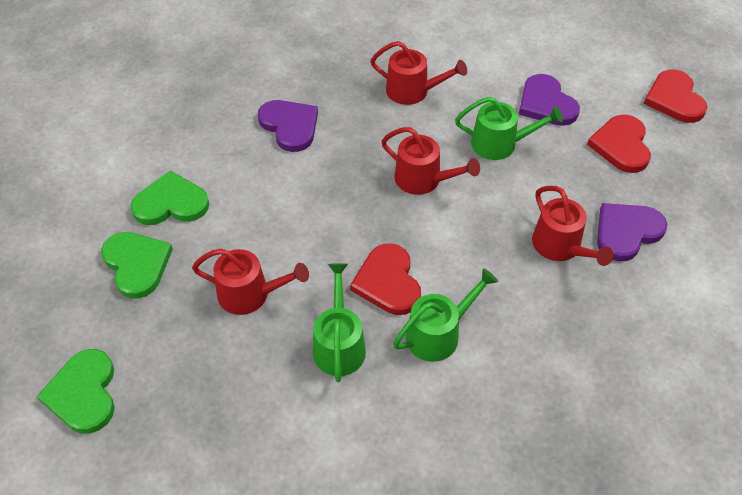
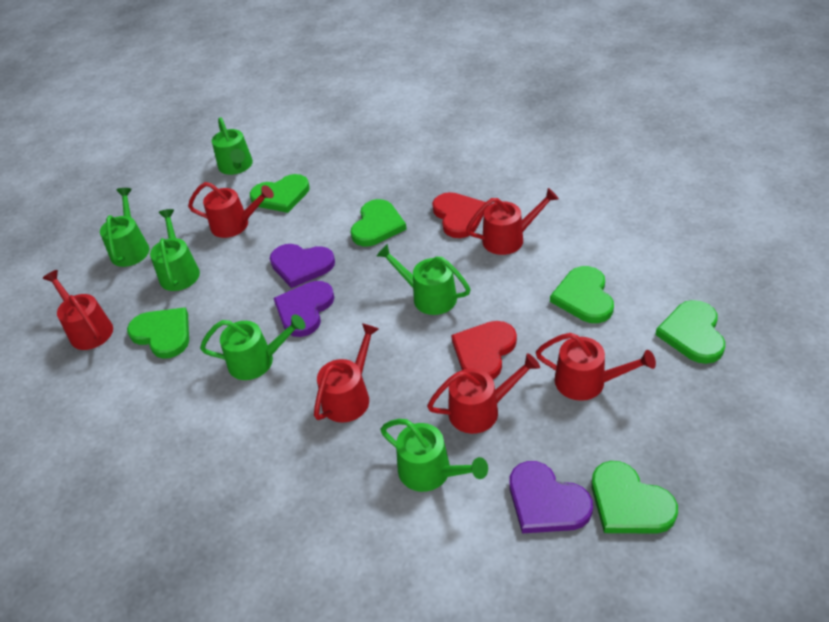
green heart: [37,349,115,434] [101,232,173,299] [130,171,209,225] = 3 -> [127,307,189,359] [250,174,310,213] [351,199,407,246] [550,266,614,323] [592,461,678,534] [655,300,725,364] = 6
green watering can: [313,263,366,382] [393,268,498,362] [455,97,563,160] = 3 -> [100,188,149,267] [150,209,200,291] [200,314,306,380] [212,117,253,175] [377,244,471,315] [380,419,488,492] = 6
red heart: [350,243,421,315] [587,114,651,173] [644,70,707,123] = 3 -> [432,192,487,238] [451,321,517,379] = 2
red watering can: [192,248,309,315] [370,41,467,105] [381,127,480,195] [532,186,613,266] = 4 -> [43,270,113,350] [188,182,274,238] [314,323,379,423] [427,353,540,434] [466,188,559,255] [536,333,656,401] = 6

